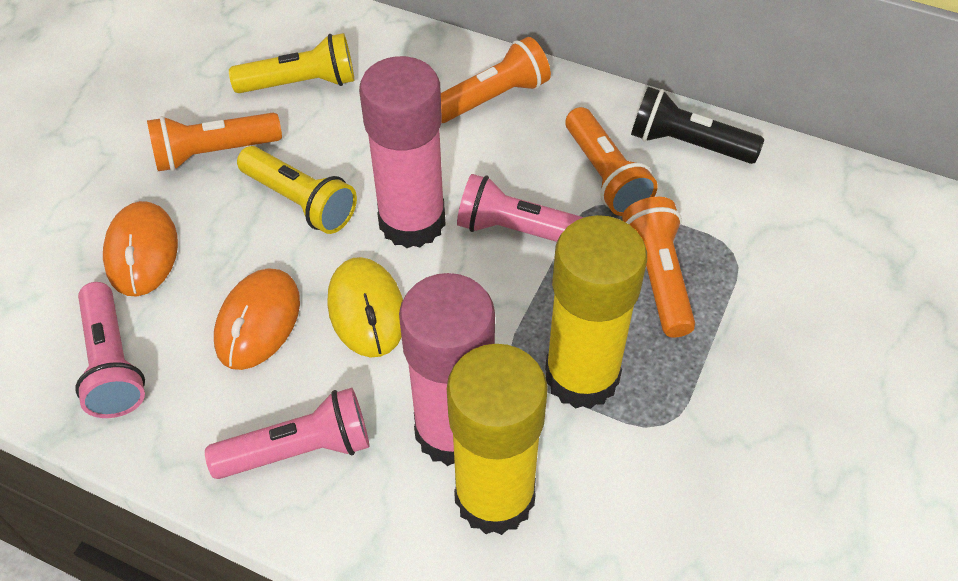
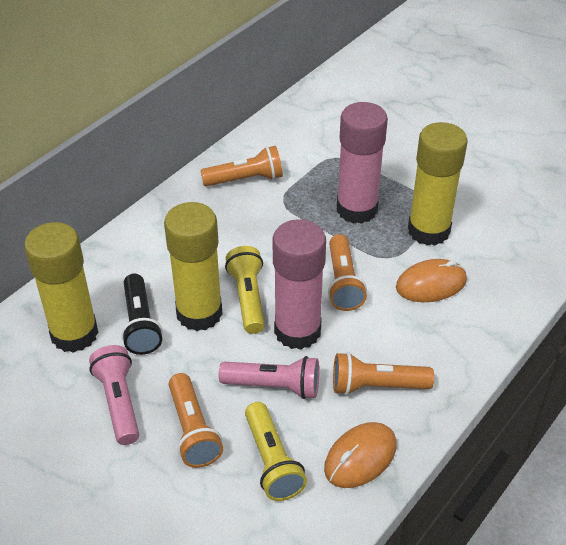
pink flashlight: [75,282,145,418] [205,388,369,479] [457,174,584,242] = 3 -> [89,345,139,445] [219,356,319,399] = 2
yellow glue stick: [447,344,548,535] [545,215,647,409] = 2 -> [24,222,99,353] [164,202,223,331] [408,122,468,246] = 3
yellow mouse: [327,257,403,358] = 1 -> none = 0

